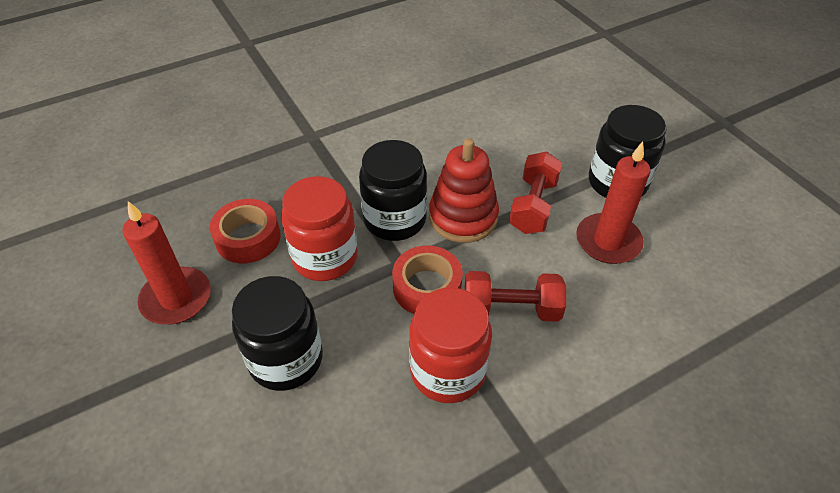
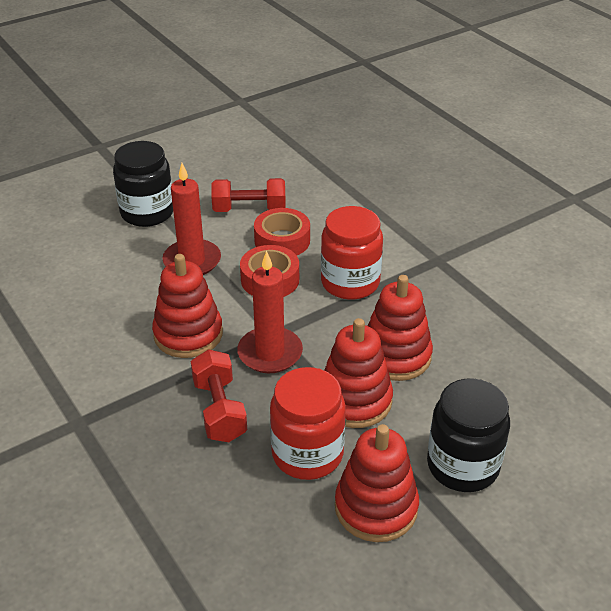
black jar: [232,276,323,391] [359,140,427,241] [589,105,667,198] = 3 -> [113,141,173,227] [427,378,510,492] = 2
red stacking toy: [429,138,499,243] = 1 -> [152,254,223,358] [324,318,393,428] [335,424,419,542] [368,275,433,381] = 4

